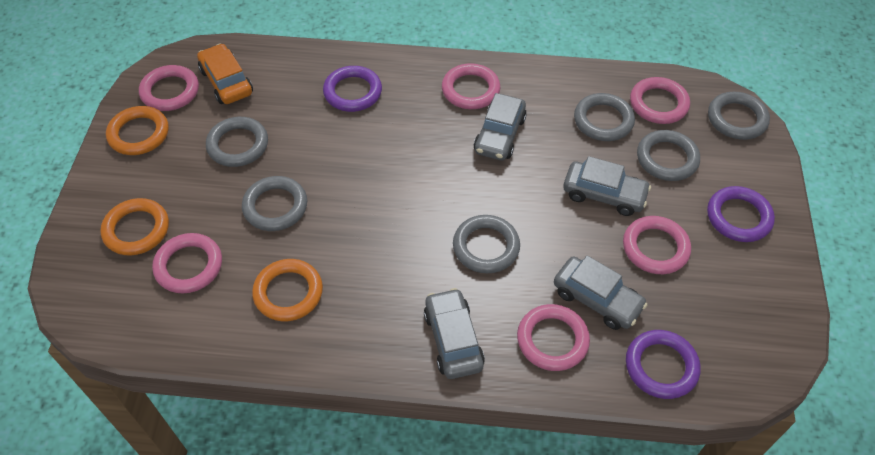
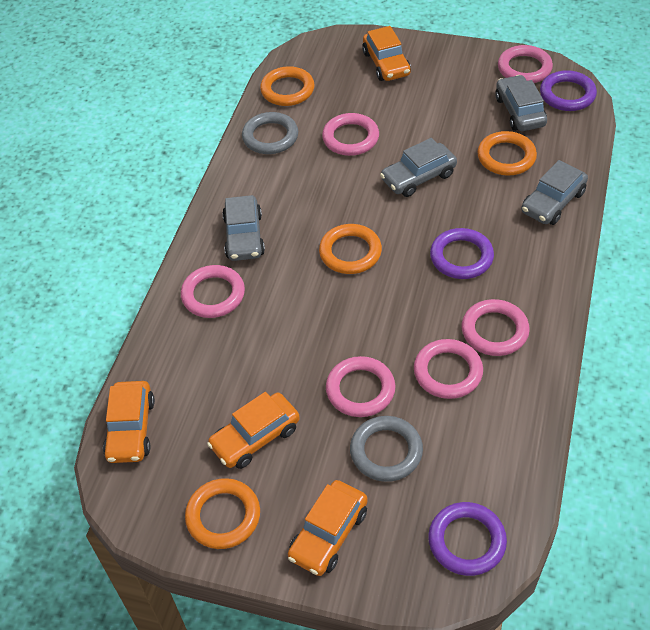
grey ring: [206,117,268,167] [242,176,307,231] [453,215,520,273] [574,93,635,141] [637,130,700,181] [708,92,770,140] = 6 -> [242,112,298,154] [350,416,423,482] = 2
orange car: [197,44,253,104] = 1 -> [103,381,155,463] [207,392,300,469] [288,480,368,576] [362,26,411,81] = 4
orange ring: [100,198,169,256] [106,106,169,155] [252,259,323,321] = 3 -> [185,478,260,549] [260,66,315,106] [319,224,382,274] [477,131,537,175] = 4

